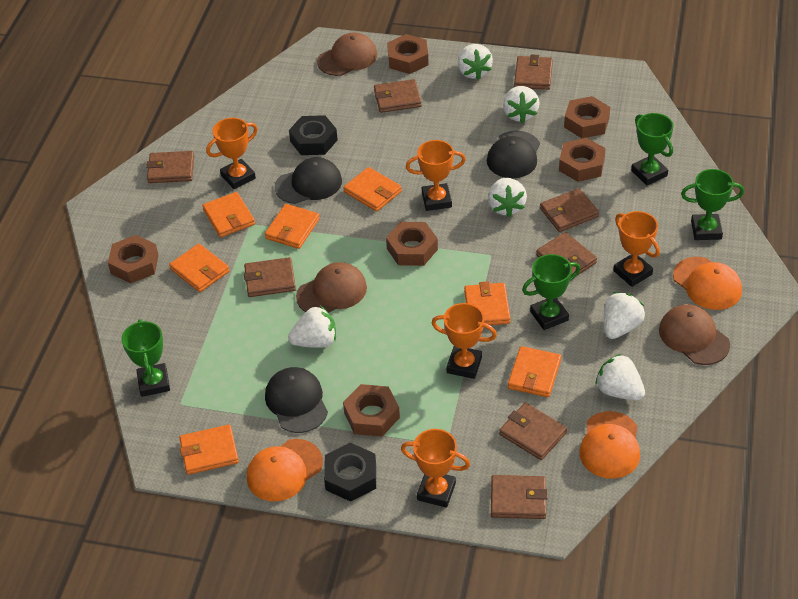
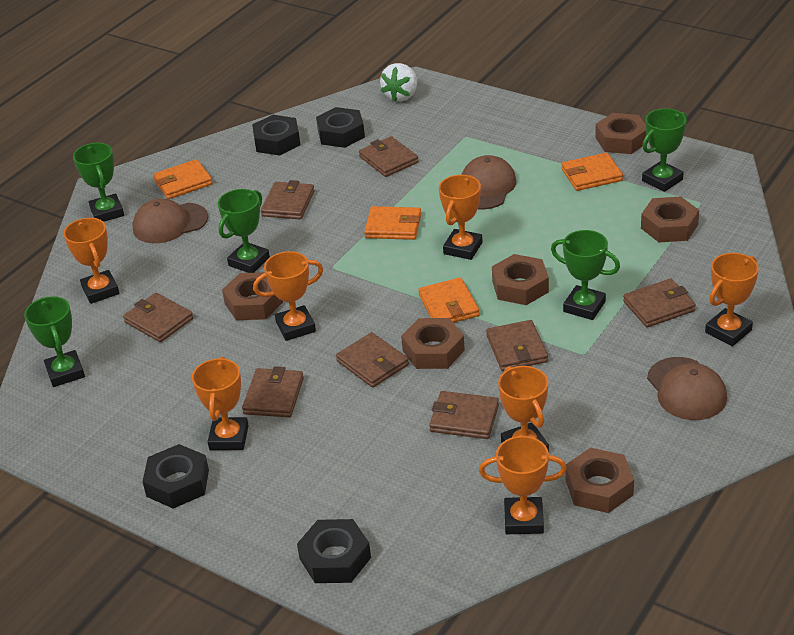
black cap: [265,367,328,433] [275,157,342,204] [487,131,540,178] = 3 -> none = 0
black nut: [289,115,338,155] [324,443,376,502] = 2 -> [142,444,209,509] [252,115,300,156] [297,519,371,583] [316,107,365,148] = 4
green trophy: [121,319,170,397] [522,254,580,330] [631,113,673,186] [681,169,744,240] = 4 -> [24,296,85,387] [73,143,124,222] [218,189,270,273] [551,230,620,320] [642,108,687,192] = 5
orange cap: [247,439,323,502] [579,411,640,479] [673,257,742,310] = 3 -> none = 0
orange trophy: [206,118,258,189] [401,429,470,508] [406,140,466,211] [431,303,497,379] [613,211,660,287] = 5 -> [63,218,120,304] [192,357,249,450] [253,251,323,341] [439,175,482,260] [479,436,567,534] [498,366,549,452] [705,253,759,346] = 7
orange wallet: [169,244,230,292] [179,425,239,475] [202,192,255,237] [265,204,320,249] [344,167,402,212] [464,281,511,325] [508,346,561,397] = 7 -> [153,159,213,199] [364,206,421,240] [418,278,480,323] [562,153,623,191] = 4
white strawberry: [288,306,336,348] [458,44,493,80] [488,178,527,217] [503,86,540,123] [595,354,645,400] [604,292,645,339] = 6 -> [380,63,417,102] = 1

